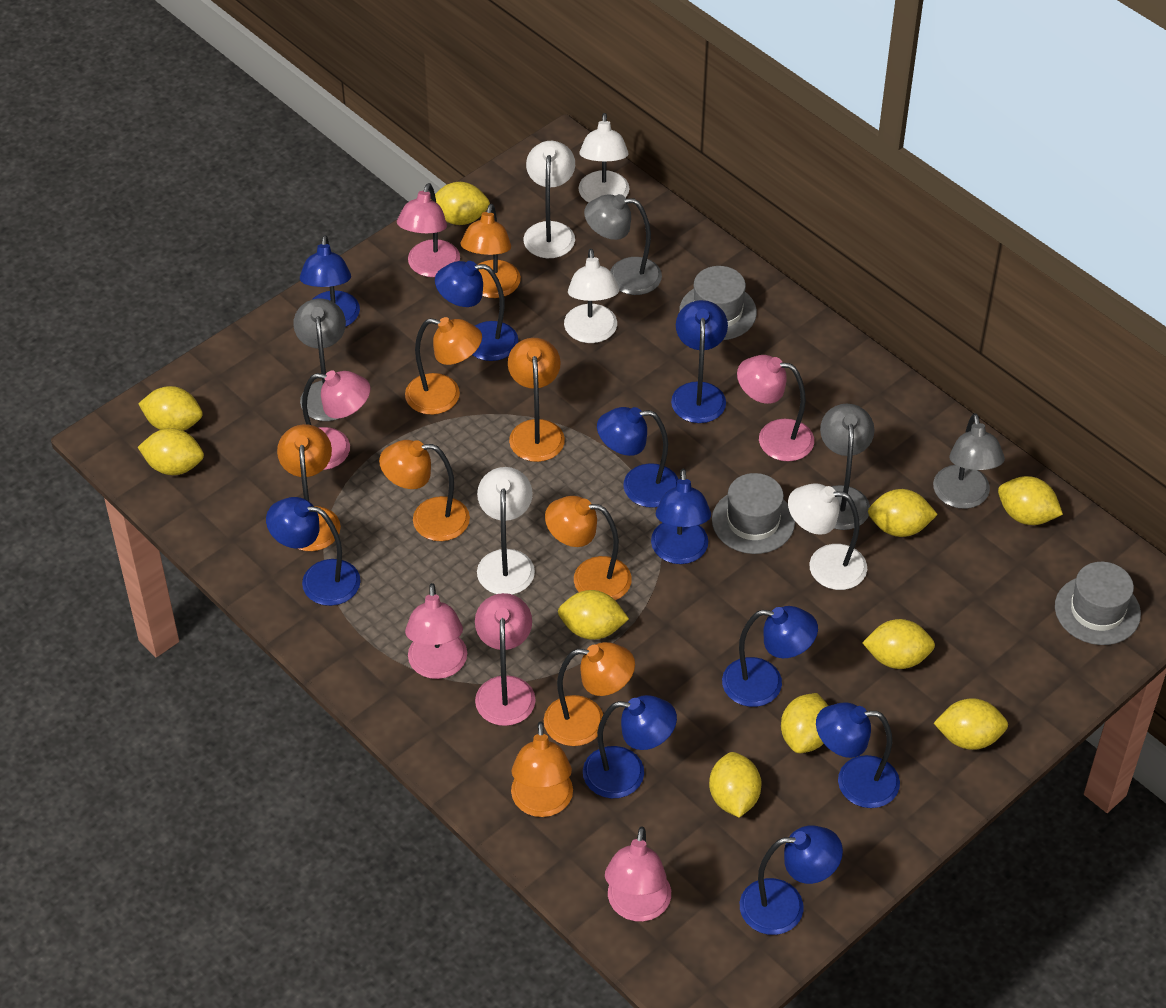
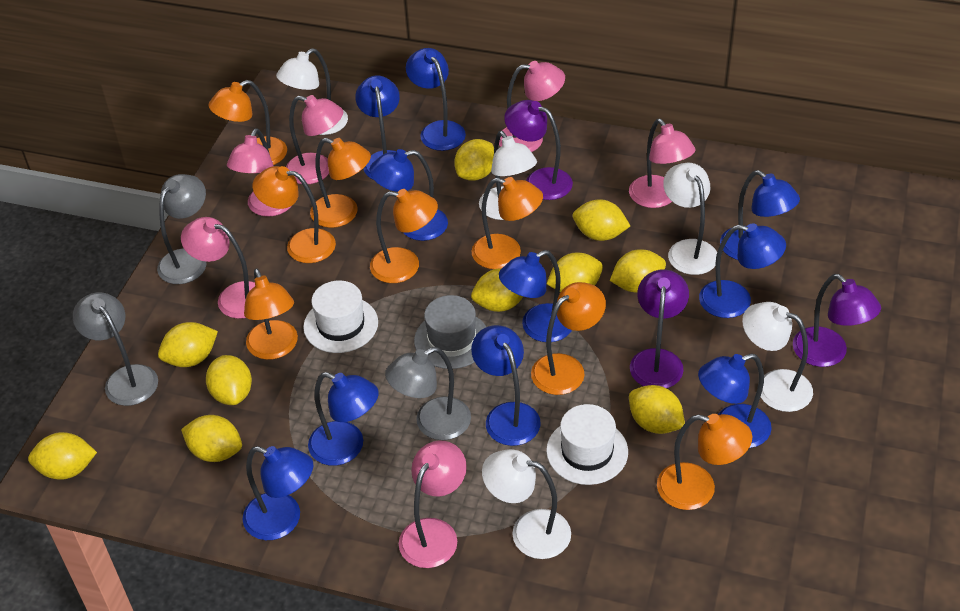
grey hat: [679,266,757,340] [712,473,795,554] [1055,562,1141,645] = 3 -> [414,295,486,369] = 1
grey lamp: [293,299,346,421] [584,194,662,295] [820,404,874,530] [933,413,1005,509] = 4 -> [73,292,158,406] [157,174,207,284] [385,347,471,440] = 3
purple lamp: none = 0 -> [504,100,573,200] [630,269,689,388] [793,274,881,367] = 3
white hat: none = 0 -> [303,281,378,353] [546,404,628,485] = 2

